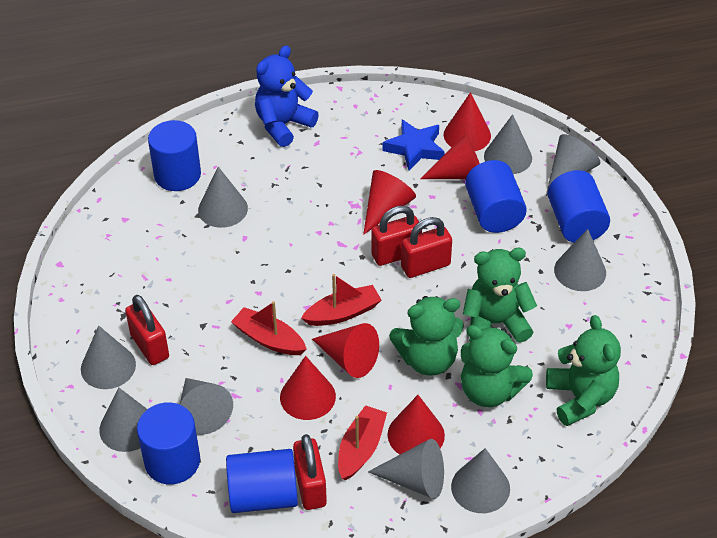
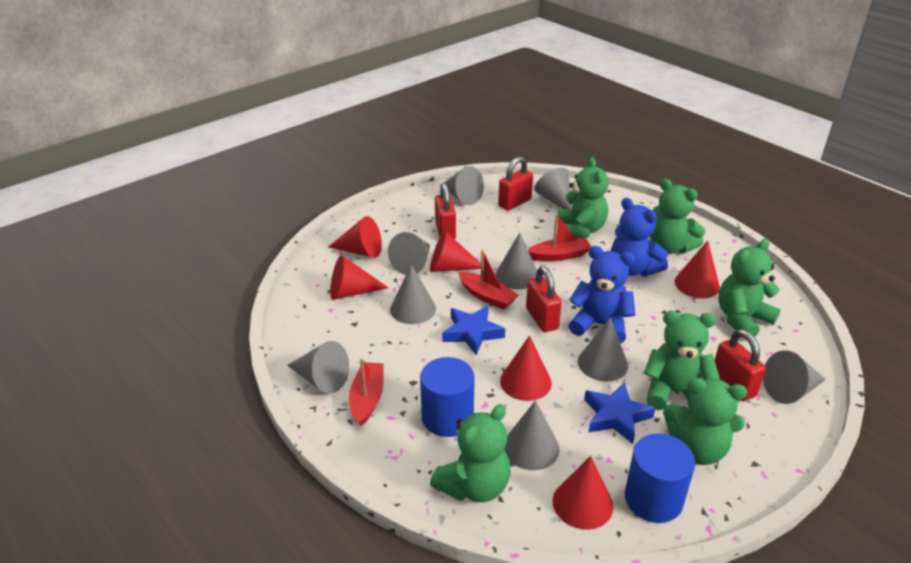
blue cylinder: [137,402,200,485] [148,120,201,191] [226,449,298,513] [465,160,527,233] [548,170,610,243] = 5 -> [420,357,475,437] [625,434,695,523] = 2
blue star: [383,119,445,171] = 1 -> [442,306,505,355] [584,382,655,444] = 2
blue teddy bear: [255,46,319,147] = 1 -> [568,246,635,344] [611,198,668,277] = 2
green teddy bear: [389,296,464,376] [461,325,533,407] [463,248,537,342] [546,315,621,426] = 4 -> [430,404,510,502] [558,157,609,238] [644,311,720,410] [650,179,705,254] [663,378,747,465] [718,239,781,337] = 6

